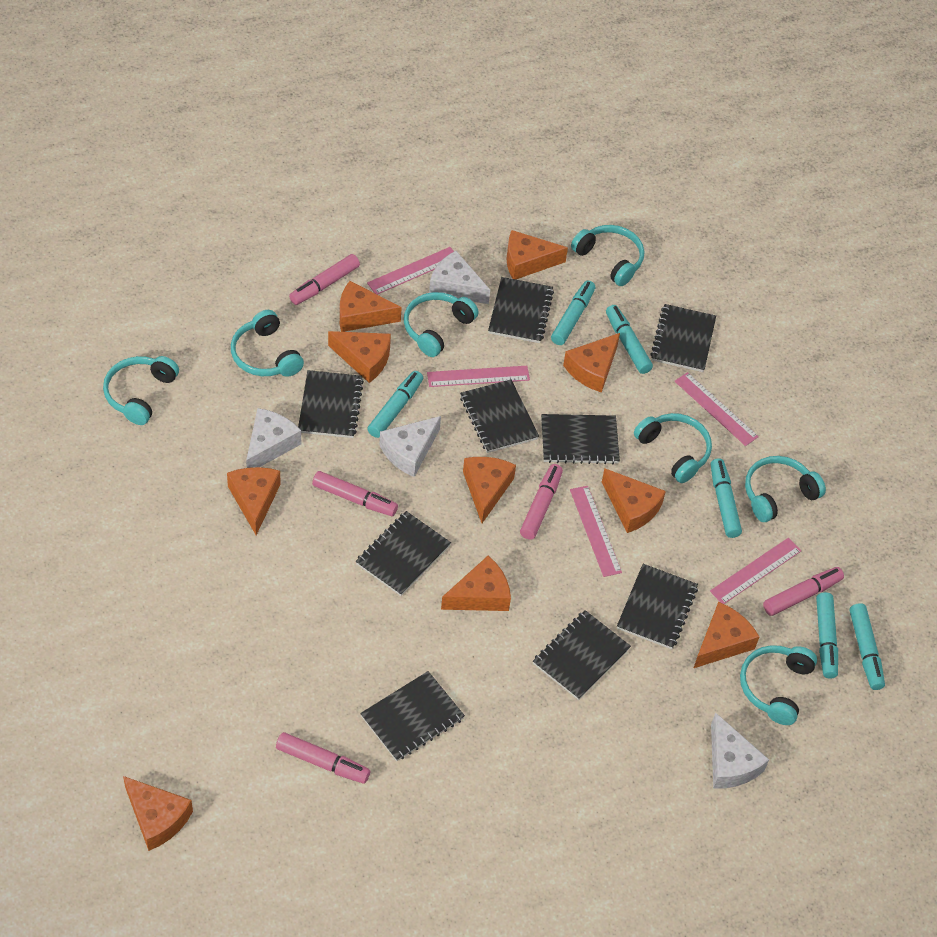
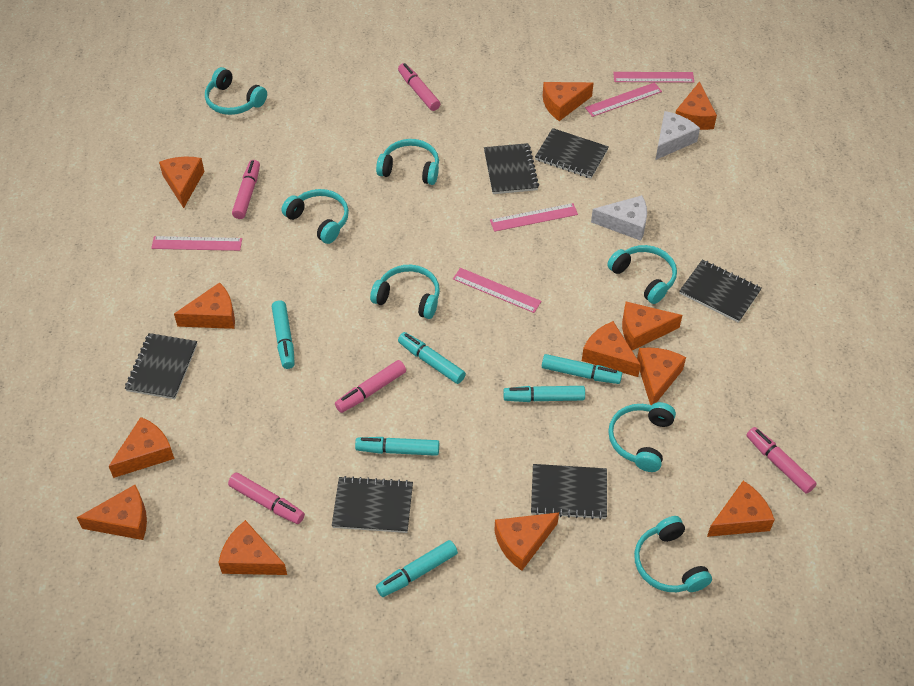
black notebook: [298,370,364,438] [356,511,451,596] [360,671,465,761] [460,379,539,453] [488,277,554,343] [533,610,631,700] [541,414,620,464] [617,564,698,649] [650,304,716,372] = 9 -> [125,333,197,399] [332,476,413,533] [484,143,539,194] [531,464,607,520] [535,128,609,178] [679,260,762,323] = 6
orange cheese: [123,776,193,851] [227,467,281,535] [328,331,391,383] [340,281,402,332] [441,556,511,611] [463,457,516,523] [506,230,568,279] [563,333,620,393] [602,468,666,533] [694,602,759,668] = 10 -> [77,485,147,540] [109,417,175,478] [159,157,205,208] [174,282,235,329] [218,520,287,575] [494,513,559,571] [543,82,594,121] [582,321,641,377] [622,302,682,350] [637,347,686,405] [675,81,717,130] [707,481,775,537] = 12
white cheese: [246,408,301,468] [379,416,441,477] [429,251,490,304] [711,712,769,788] = 4 -> [591,195,647,241] [655,111,700,160] = 2

